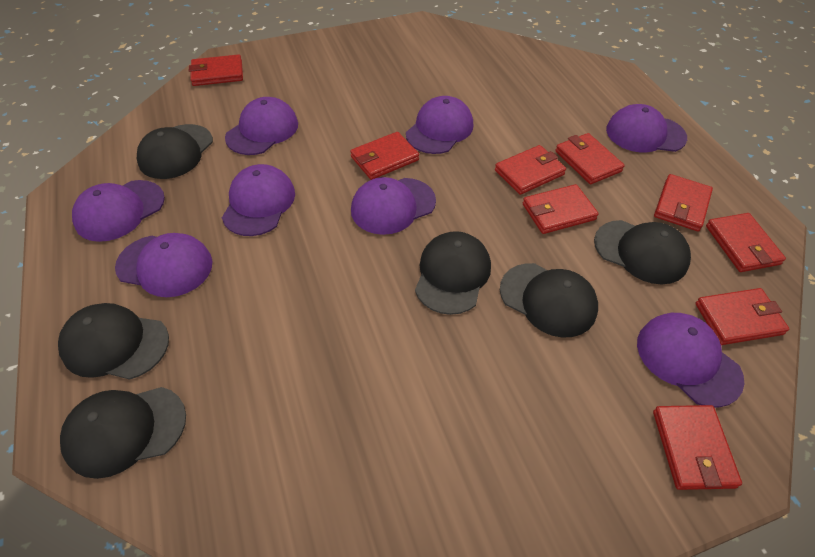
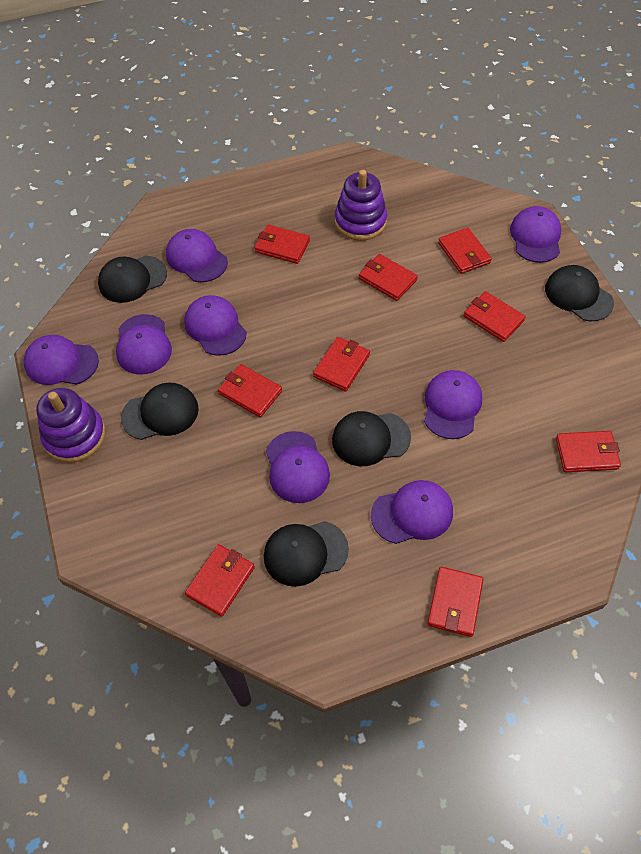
black cap: [58,303,169,380] [60,387,186,479] [137,124,213,179] [415,231,491,315] [500,263,598,338] [594,220,691,284] = 6 -> [98,256,167,303] [121,383,199,440] [264,521,349,587] [332,411,411,466] [545,265,614,321] = 5
purple stacking toy: none = 0 -> [36,388,105,463] [335,170,387,241] = 2

